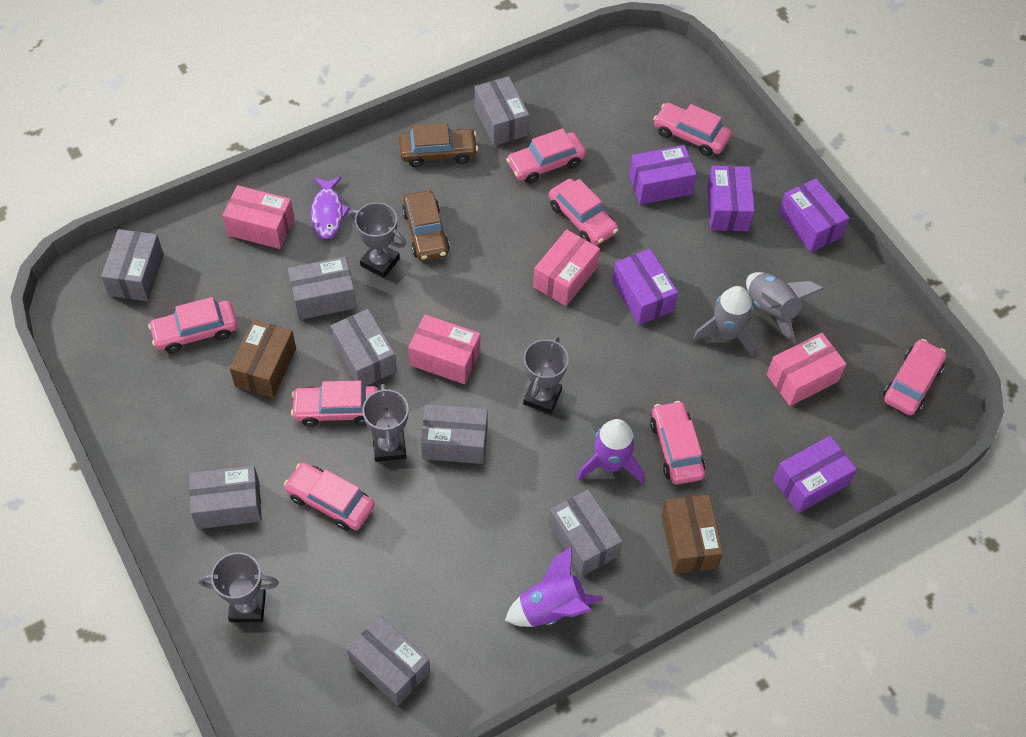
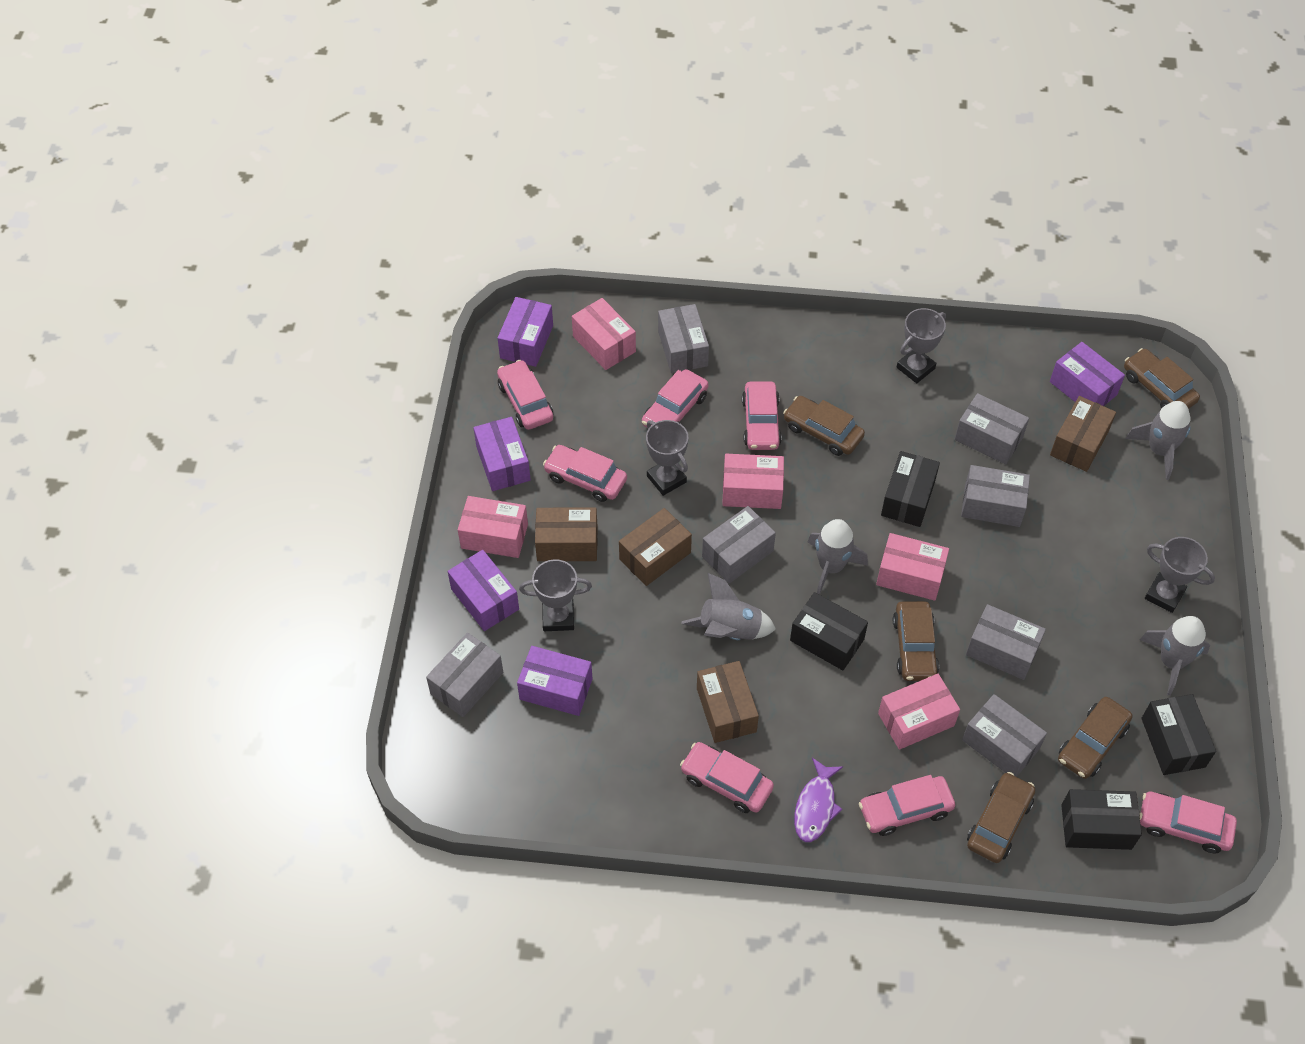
black box: none = 0 -> [790,592,868,670] [881,451,940,527] [1061,789,1142,850] [1141,694,1216,775] = 4
brown box: [230,319,296,398] [662,495,723,574] = 2 -> [535,507,598,561] [619,508,692,586] [697,661,759,743] [1050,396,1116,472] = 4
brown car: [399,123,478,167] [402,191,450,261] = 2 -> [783,396,865,456] [893,601,939,681] [967,772,1035,863] [1058,697,1132,779] [1124,348,1200,409] = 5
grey box: [101,229,164,301] [189,466,262,529] [288,257,356,320] [331,309,397,386] [347,615,430,706] [421,404,488,464] [474,76,529,146] [549,490,623,576] = 8 -> [426,633,503,717] [658,304,709,373] [702,506,776,584] [955,393,1029,465] [961,465,1030,527] [962,694,1047,777] [966,604,1046,680] = 7
grey rocket: [692,286,756,357] [746,272,824,344] = 2 -> [682,573,776,640] [808,519,868,595] [1125,401,1191,480] [1140,616,1210,696] = 4
pink box: [222,185,294,249] [408,314,480,384] [533,230,600,306] [767,333,846,406] = 4 -> [458,496,528,558] [572,298,636,370] [722,454,784,509] [876,533,949,601] [878,674,960,750] = 5
pink car: [148,297,237,353] [284,463,375,531] [291,381,378,427] [506,128,586,184] [549,179,618,245] [650,401,705,484] [654,103,732,156] [883,339,947,415] = 8 -> [497,360,553,430] [543,445,627,502] [642,369,708,427] [680,742,774,813] [742,381,782,450] [859,775,955,836] [1140,792,1237,853] = 7
purple rocket: [505,547,603,627] [577,419,644,484] = 2 -> none = 0

